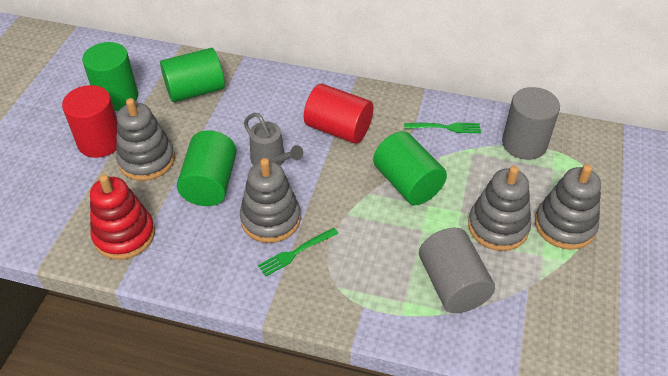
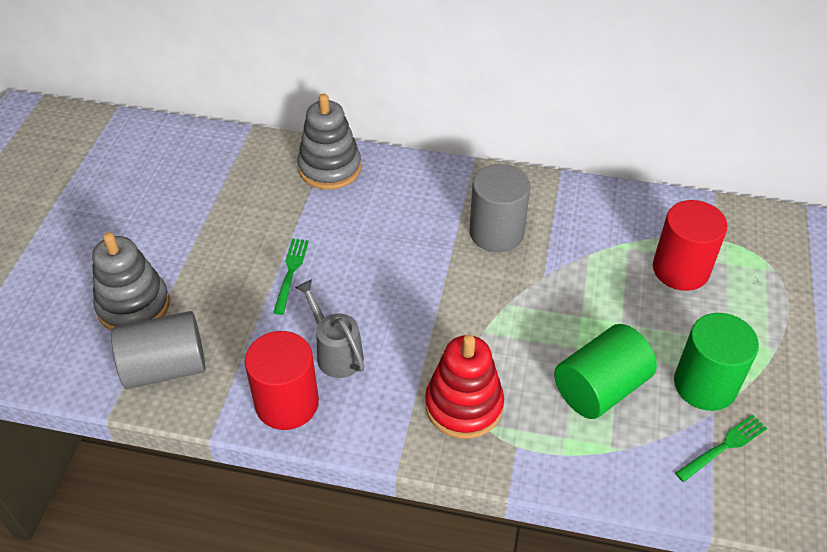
green cylinder: [82,42,138,111] [160,48,225,102] [177,130,237,206] [373,131,447,205] = 4 -> [554,324,657,419] [674,313,759,411] = 2
grey stacking toy: [116,98,175,181] [240,158,301,243] [468,166,531,251] [535,164,601,250] = 4 -> [92,232,170,331] [297,94,361,190] = 2

